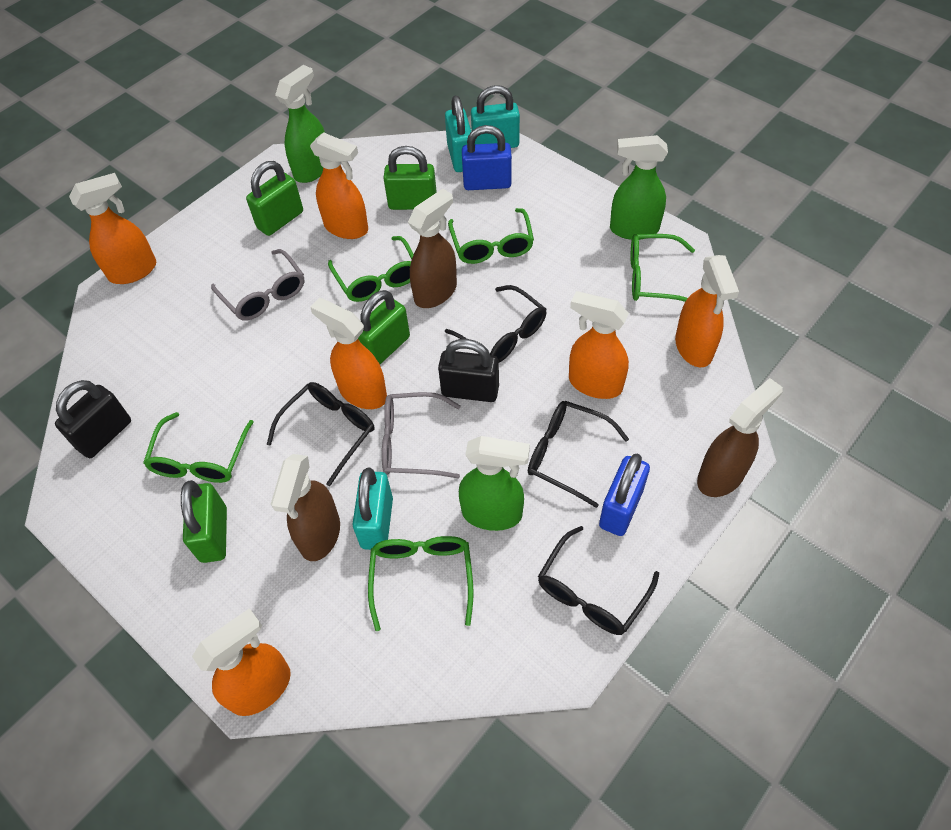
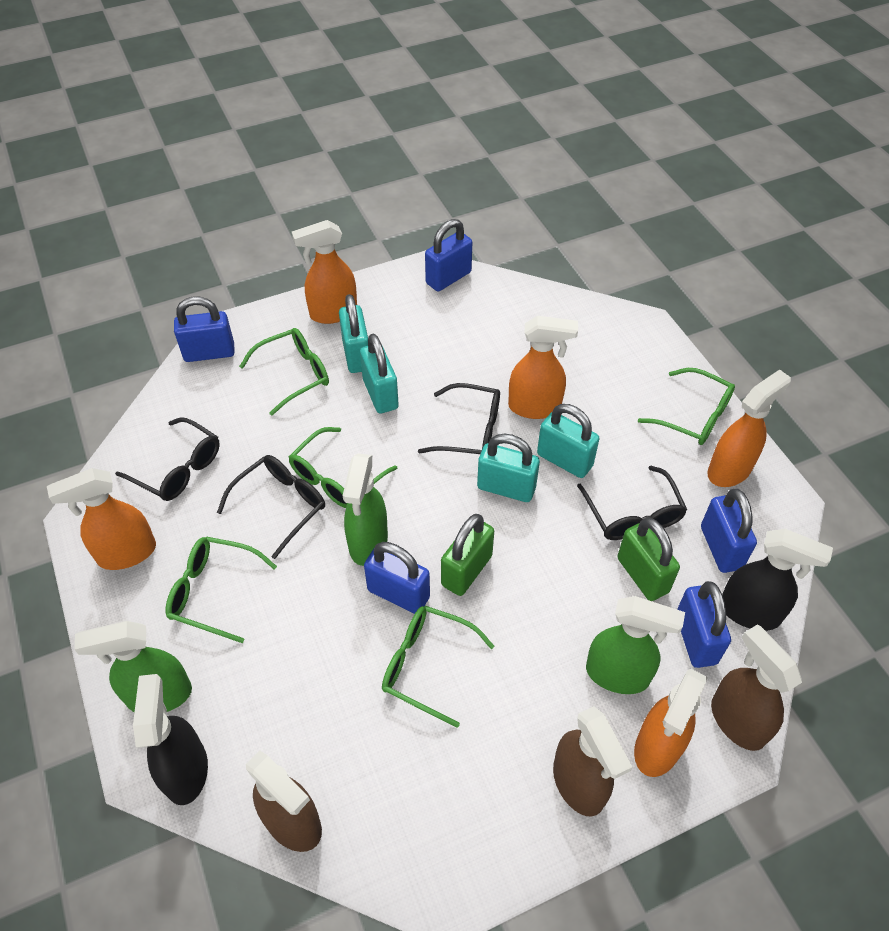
black padlock: [55,380,131,458] [438,339,499,402] = 2 -> none = 0
black spray bottle: none = 0 -> [133,674,208,805] [722,529,833,631] = 2
blue padlock: [462,125,512,190] [599,454,650,536] = 2 -> [174,296,235,362] [364,542,430,614] [425,219,472,291] [677,581,731,668] [701,489,757,573] = 5
green padlock: [181,480,227,563] [246,161,303,236] [358,290,410,364] [384,146,437,210] = 4 -> [441,514,494,596] [617,518,680,601] = 2
grey glasses: [211,249,305,321] [382,392,461,479] = 2 -> none = 0
orange spray bottle: [69,173,156,284] [192,608,291,716] [310,132,368,239] [310,298,387,409] [569,291,629,399] [675,255,739,367] = 6 -> [47,468,156,570] [292,220,357,324] [508,316,578,419] [634,669,708,777] [707,369,791,487] = 5
turquoise padlock: [352,468,393,550] [445,96,471,172] [471,85,520,148] = 3 -> [339,294,368,373] [360,334,399,413] [477,434,540,502] [537,404,599,478] = 4

